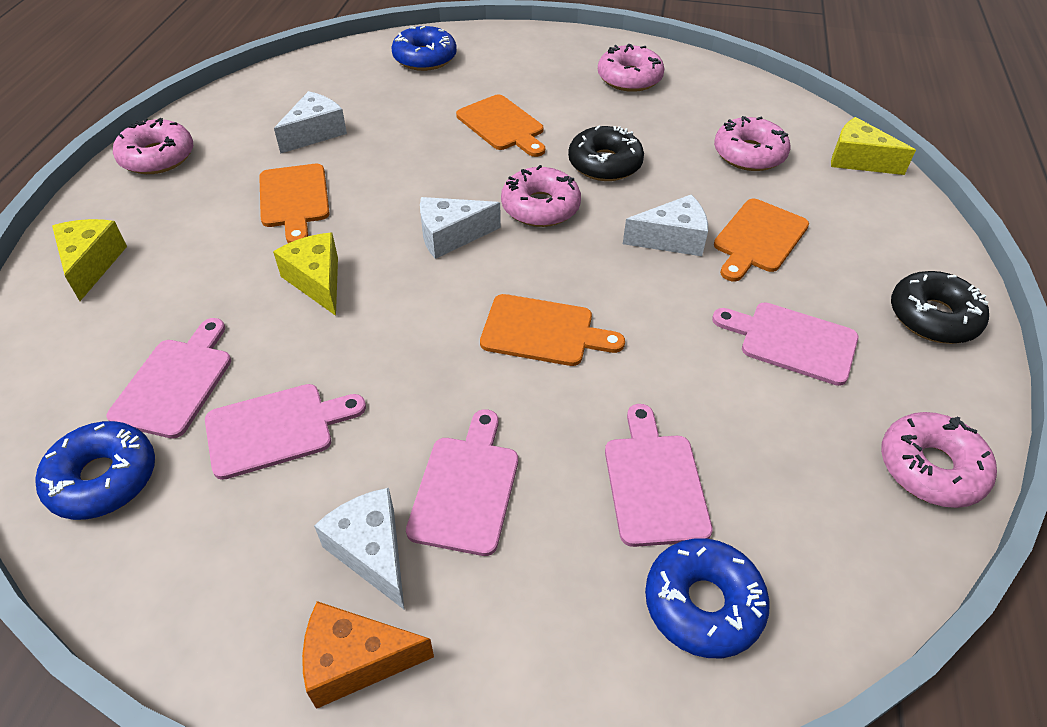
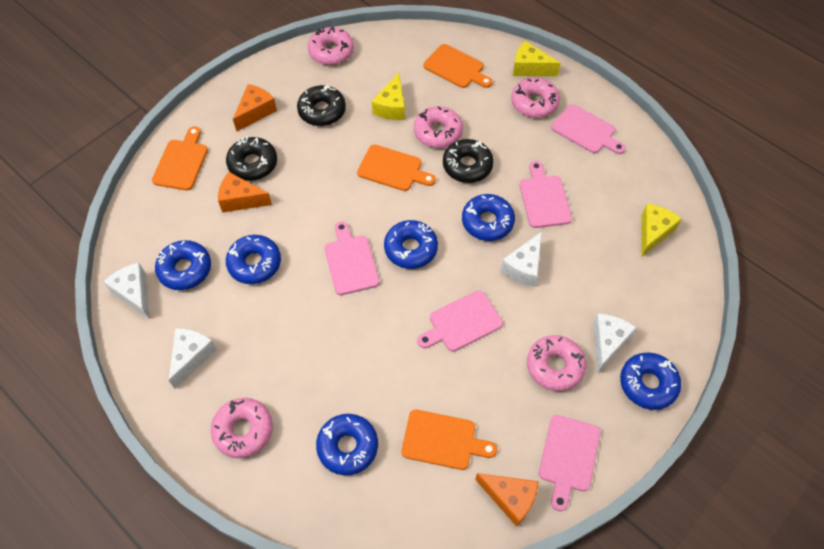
black donut: [568,125,644,181] [891,271,989,344] = 2 -> [226,137,277,181] [297,85,346,126] [443,139,494,183] = 3
blue donut: [35,421,155,520] [391,26,457,71] [645,538,770,658] = 3 -> [155,240,211,290] [226,235,281,284] [316,414,378,475] [384,220,438,269] [462,194,515,241] [620,353,681,410] = 6
orange cheese: [302,601,434,709] = 1 -> [218,172,272,213] [233,84,277,131] [475,473,539,527] = 3

